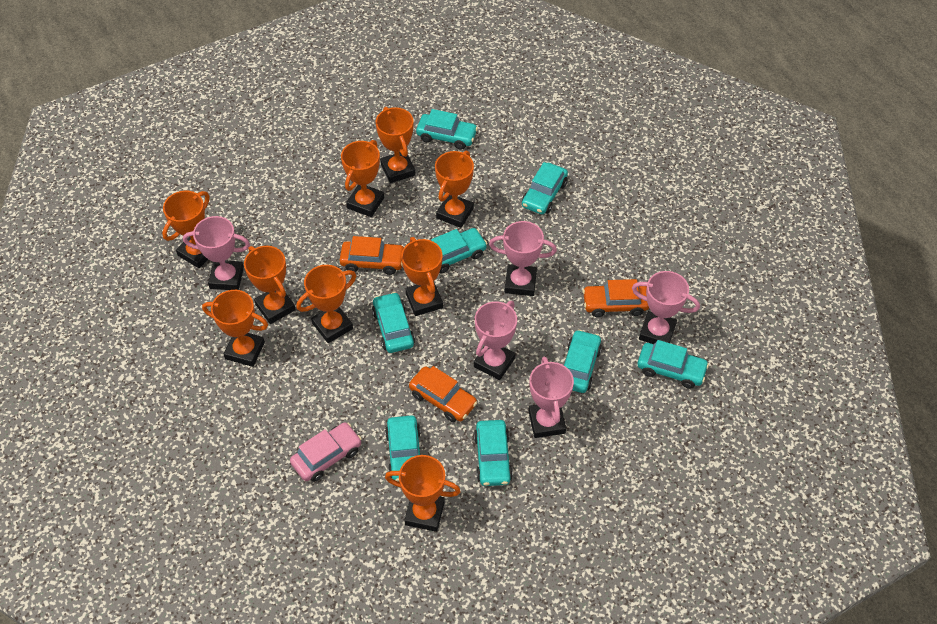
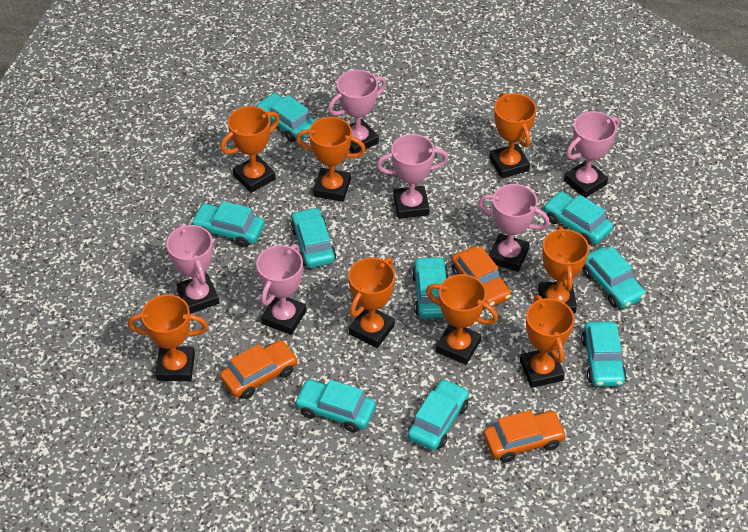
orange trophy: [162,191,210,268] [202,290,268,367] [244,246,296,324] [297,265,356,343] [341,140,384,217] [376,107,416,183] [385,455,461,532] [401,237,443,316] [435,151,474,228] = 9 -> [128,295,208,381] [220,106,280,193] [296,117,366,202] [348,257,395,348] [426,274,498,365] [489,93,537,179] [520,295,574,388] [538,226,589,314] = 8
pink car: [290,422,362,482] = 1 -> none = 0
pink trophy: [183,216,250,290] [474,301,517,380] [489,221,557,296] [529,357,574,438] [632,271,700,344] = 5 -> [166,224,219,314] [256,244,306,335] [328,70,386,153] [377,134,448,219] [478,184,549,272] [564,111,620,198] = 6
turquoise car: [372,292,415,353] [385,415,421,482] [416,109,478,150] [431,228,487,273] [474,420,513,486] [522,162,568,214] [564,330,602,393] [638,340,709,389] = 8 -> [191,201,265,248] [256,93,315,142] [291,207,336,268] [294,379,376,433] [408,379,469,450] [412,256,448,319] [544,191,613,245] [581,321,626,387] [582,247,646,309] = 9

